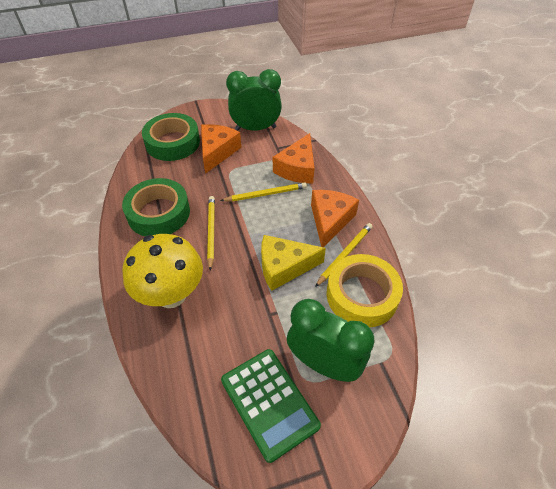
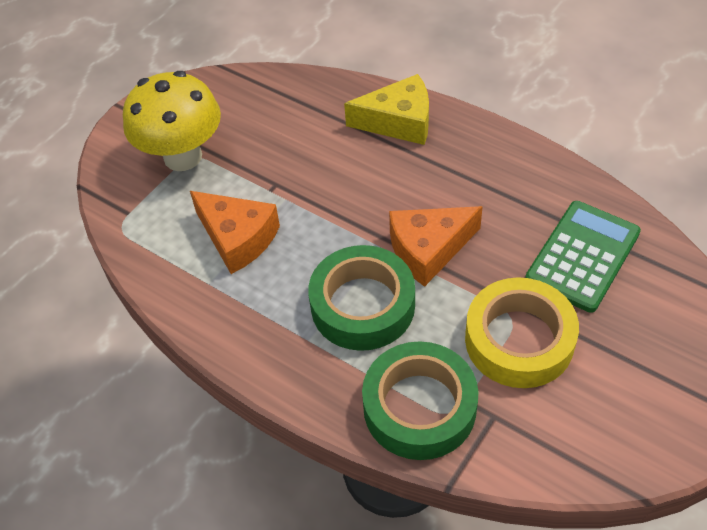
green clock: [226,69,282,131] [287,299,375,382] = 2 -> none = 0
orange cheese: [201,124,241,174] [273,133,315,184] [311,190,359,247] = 3 -> [190,191,280,274] [389,206,483,287] = 2
yellow pencil: [207,196,215,271] [220,182,307,202] [315,223,373,287] = 3 -> none = 0

